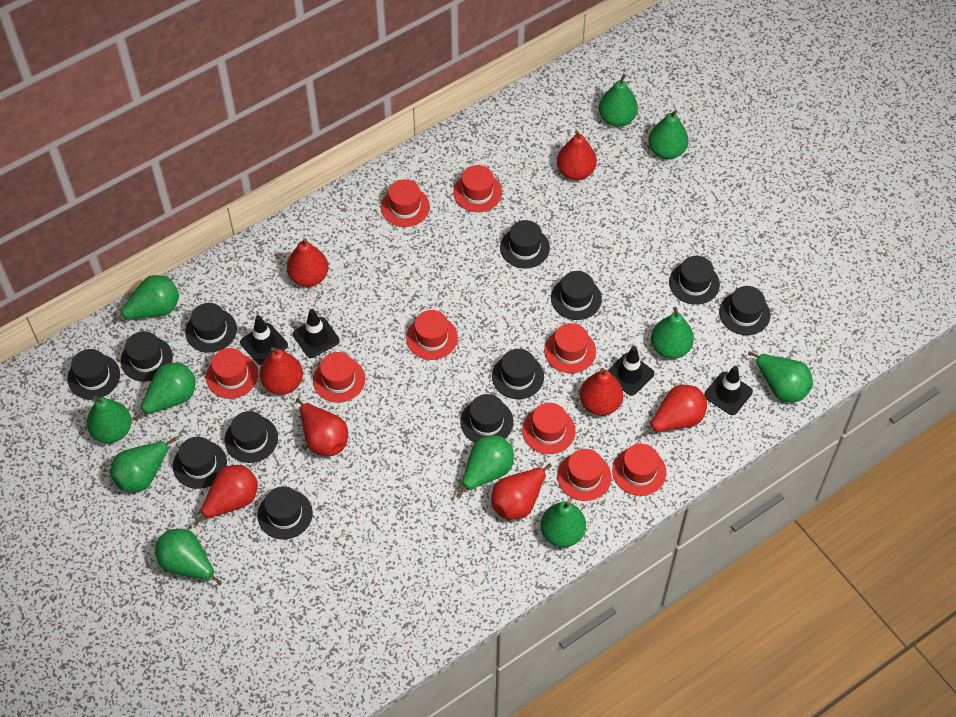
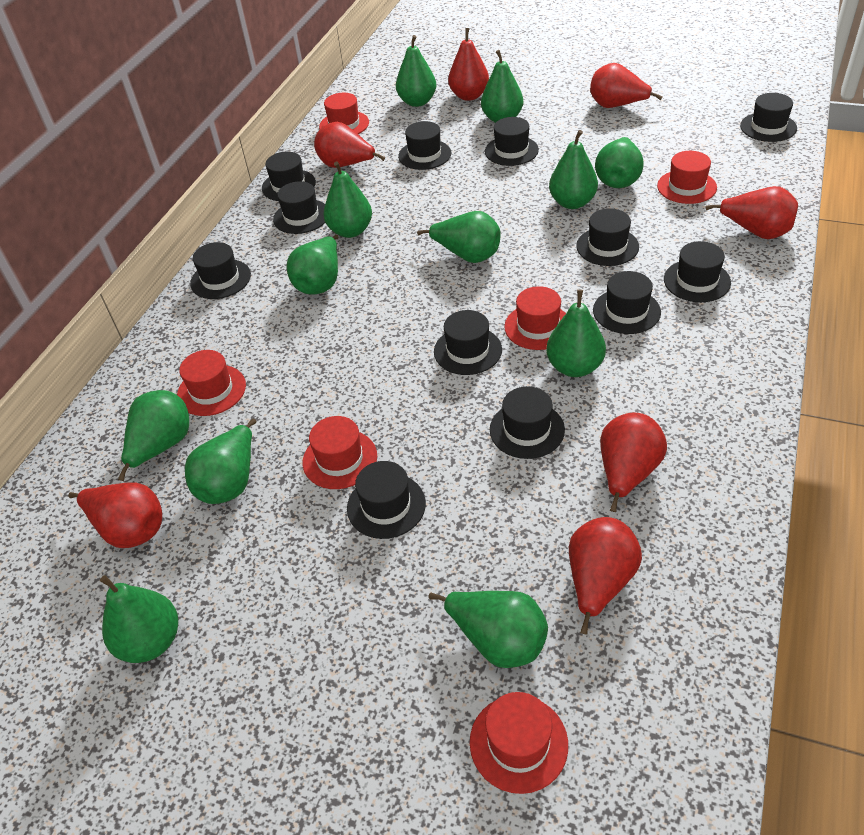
black traffic cone: [240,315,288,365] [293,309,340,358] [608,346,654,396] [704,366,753,415] = 4 -> none = 0
green pear: [87,396,132,443] [110,437,177,492] [112,275,179,324] [134,363,196,422] [155,529,223,585] [457,435,514,498] [541,501,586,547] [599,74,638,127] [648,110,688,159] [651,307,694,359] [748,351,813,402] = 11 -> [100,575,178,663] [118,390,189,481] [185,419,256,504] [287,235,338,294] [324,162,372,238] [396,35,436,107] [417,211,500,263] [429,591,548,668] [481,50,523,123] [546,290,606,377] [549,130,598,209] [595,137,644,188] = 12
red hat: [206,348,258,399] [313,352,365,403] [381,179,430,227] [406,310,458,360] [453,165,502,212] [522,403,576,454] [544,323,596,373] [557,449,611,501] [612,444,666,496] = 9 -> [177,350,246,416] [302,416,377,489] [319,93,369,134] [470,692,568,794] [504,286,566,350] [657,151,717,204] = 6
red pear: [194,465,258,526] [260,347,303,395] [287,238,328,287] [296,398,348,456] [491,463,552,520] [557,130,597,180] [580,368,623,416] [642,385,707,437] = 8 -> [68,482,162,548] [314,122,386,168] [448,28,489,101] [569,517,642,635] [590,63,662,108] [600,413,667,512] [706,186,798,239] = 7

